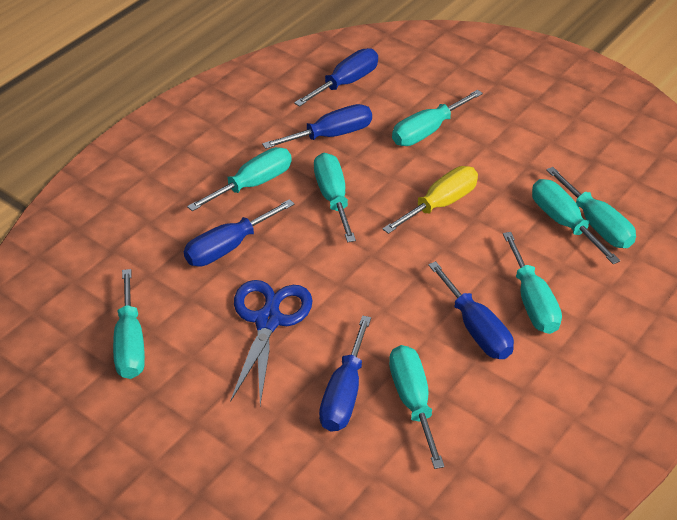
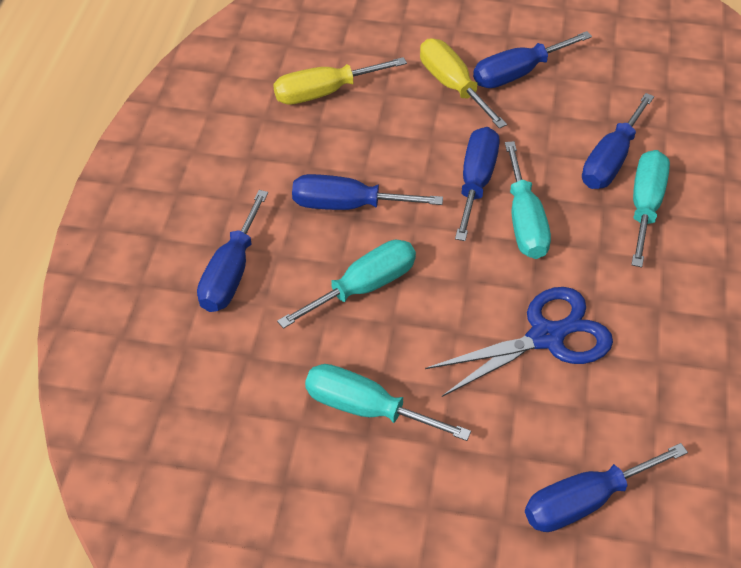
blue screwdriver: [184,199,295,266] [262,104,372,149] [294,48,378,107] [319,315,371,432] [428,261,514,359] = 5 -> [197,190,268,312] [292,174,443,210] [455,127,500,241] [473,31,592,88] [525,443,688,532] [582,93,654,189] = 6
turquoise screwdriver: [113,269,145,379] [187,147,292,211] [314,153,356,242] [389,345,445,469] [392,90,483,146] [503,232,562,334] [532,179,620,264] [546,167,636,248] = 8 -> [277,240,416,329] [305,364,471,441] [505,141,551,259] [631,150,670,267] = 4
yellow screwdriver: [383,166,478,234] = 1 -> [273,57,407,105] [420,38,507,129] = 2

